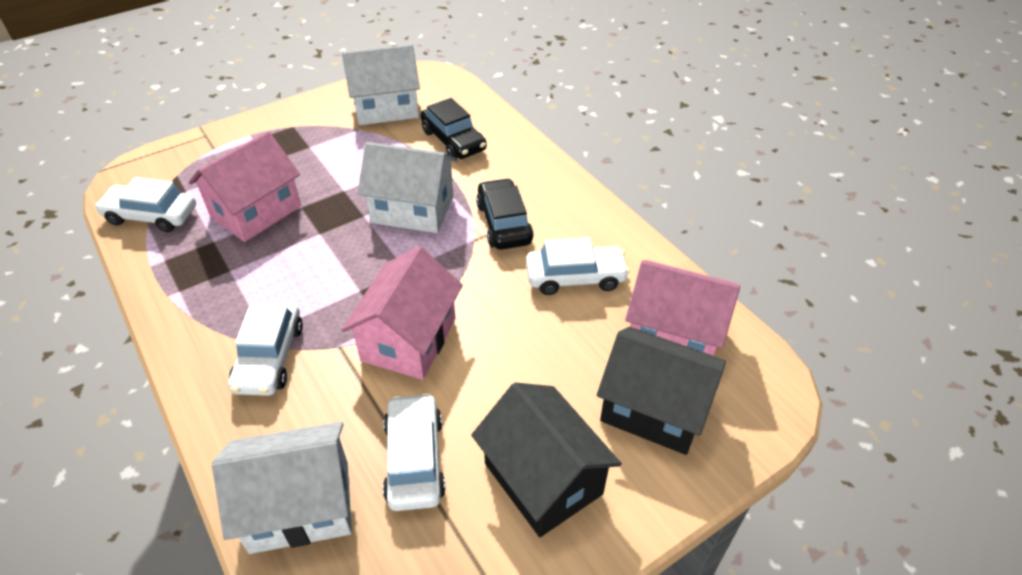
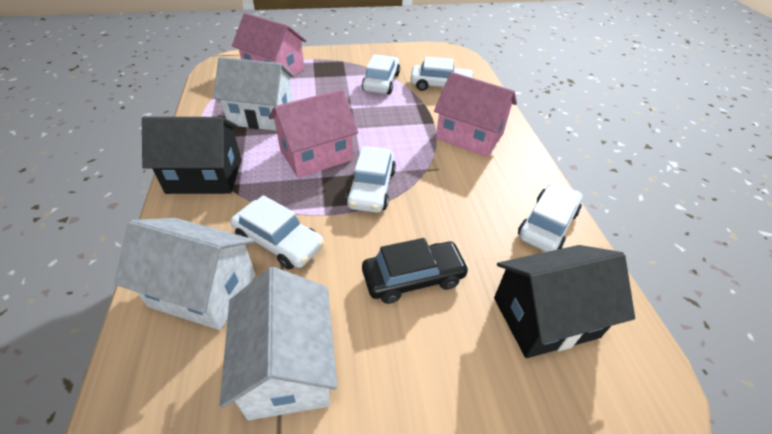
black car: [420,98,487,159] [476,178,534,250] = 2 -> [362,238,469,304] = 1
white car: [95,177,196,232] [228,302,303,396] [383,393,446,511] [526,237,630,295] = 4 -> [230,195,324,270] [346,146,396,213] [362,54,400,94] [410,57,474,91] [518,182,583,252] = 5

